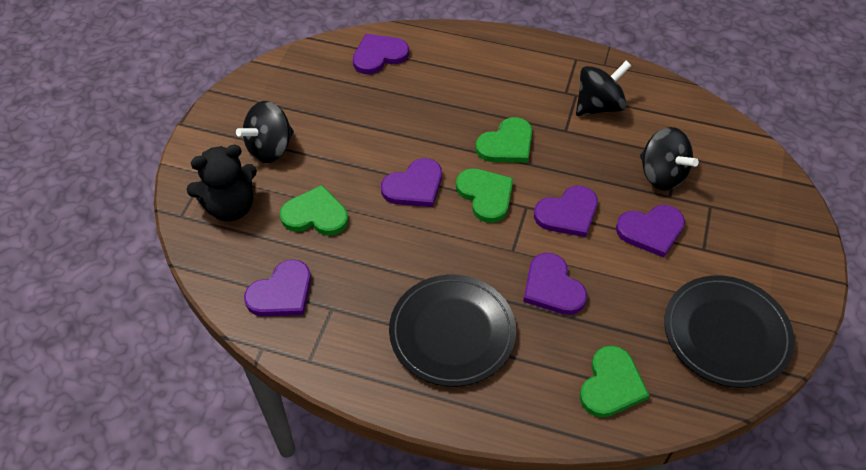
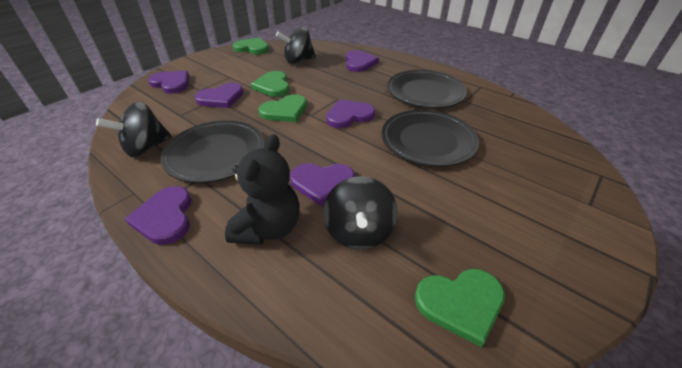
black plate: [389,275,516,387] [664,275,795,388] = 2 -> [160,120,265,183] [382,110,479,167] [387,70,467,108] = 3

